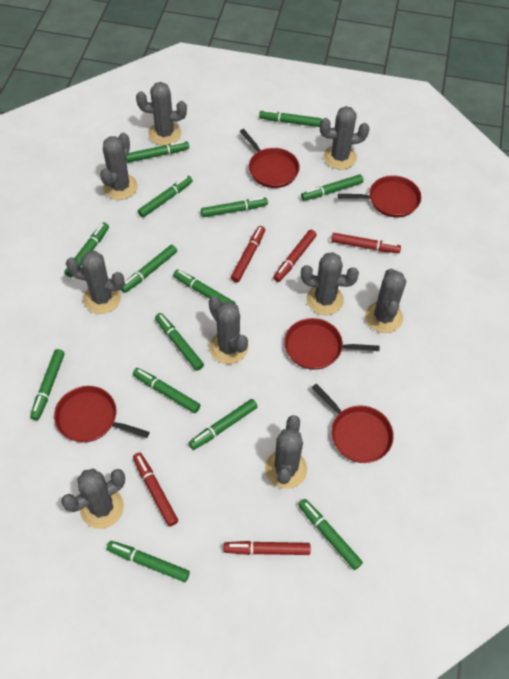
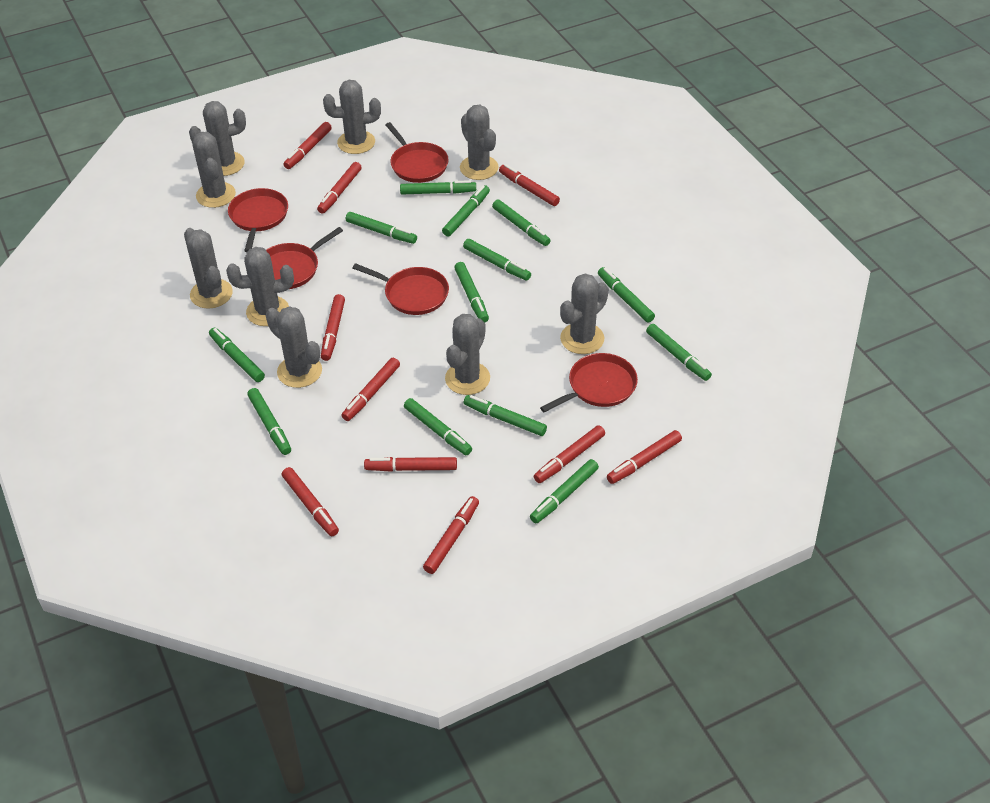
green marker: [30,349,65,420] [64,222,109,277] [107,541,190,582] [121,245,177,293] [126,141,189,163] [133,368,200,413] [138,176,193,218] [155,313,204,371] [173,269,236,305] [189,399,258,450] [201,197,268,217] [259,110,322,127] [298,499,363,570] [301,174,364,201] = 14 -> [209,328,265,382] [247,388,291,455] [346,212,417,244] [400,180,476,194] [404,398,472,455] [442,185,490,236] [454,262,489,323] [463,239,531,281] [464,395,547,436] [492,199,551,246] [530,459,599,523] [598,267,655,323] [646,324,712,381] = 13
red marker: [133,452,178,527] [224,541,311,555] [231,226,265,282] [273,230,317,282] [331,233,401,253] = 5 -> [282,467,339,536] [283,122,332,169] [317,162,362,214] [321,294,345,361] [342,358,400,421] [364,457,457,472] [423,496,479,574] [499,164,560,206] [534,425,605,483] [607,430,682,484] = 10

